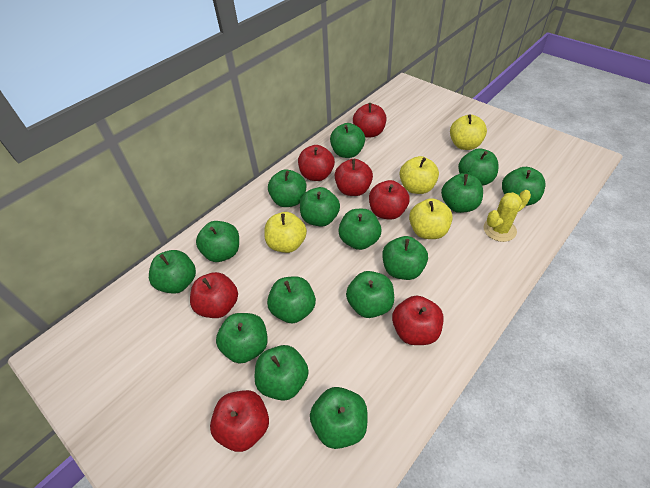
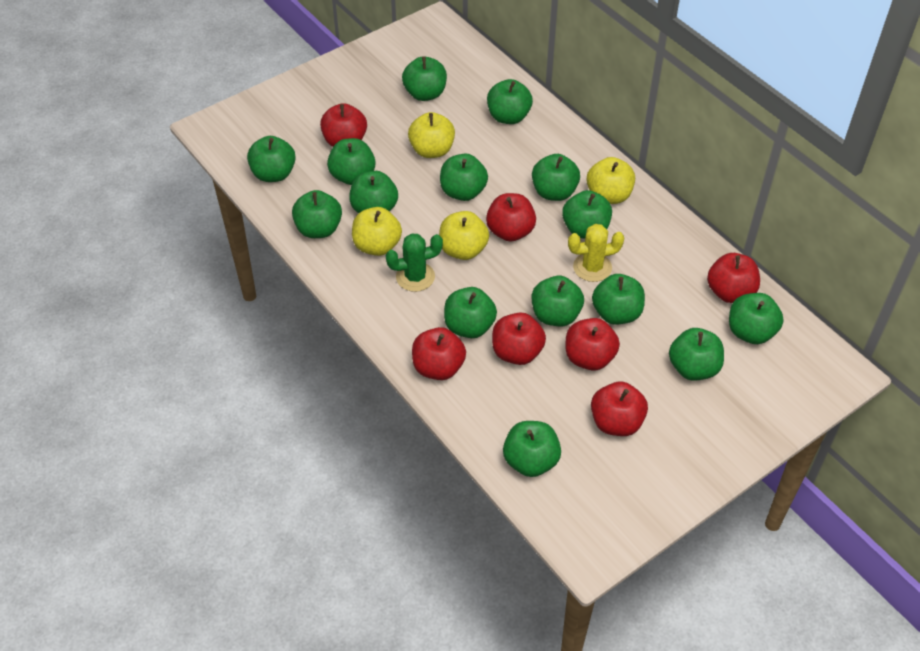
green cactus: none = 0 -> [386,233,443,292] = 1

